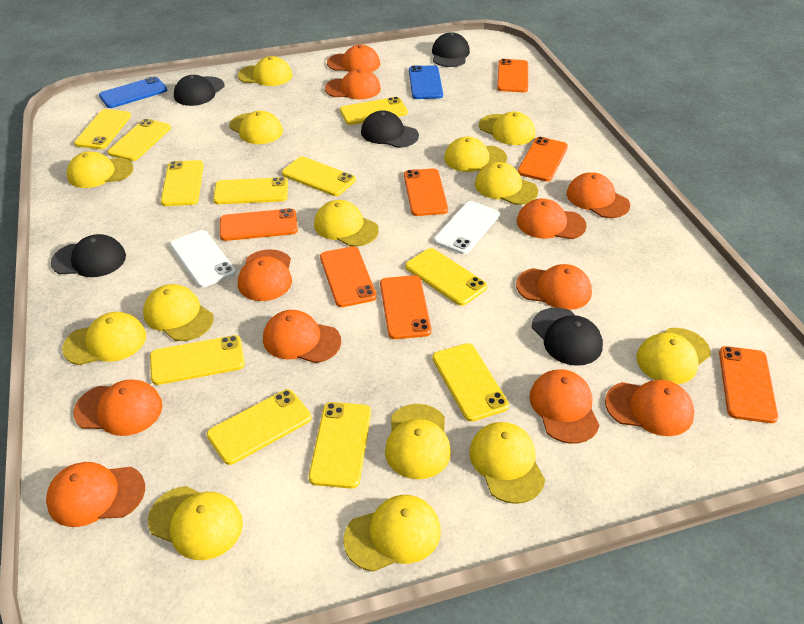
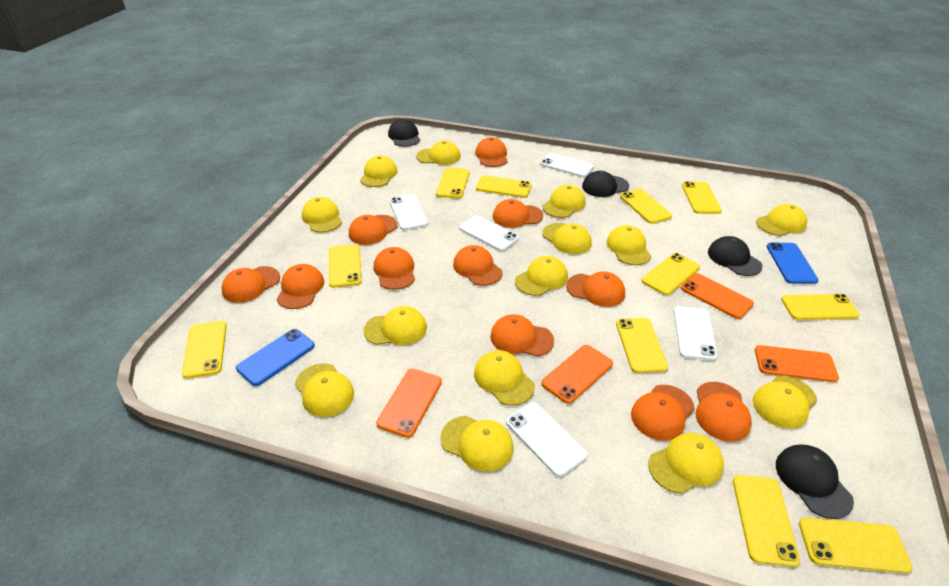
black cap: [51,234,126,277] [174,75,225,106] [361,110,419,148] [432,32,470,67] [532,308,603,366] = 5 -> [388,119,420,147] [582,171,629,197] [708,236,762,276] [776,444,854,519] = 4
orange phone: [220,208,298,241] [320,246,377,307] [380,275,432,339] [404,168,448,216] [497,59,528,92] [518,137,568,182] [719,346,778,423] = 7 -> [376,369,442,438] [541,345,613,404] [681,273,754,319] [755,345,839,382] = 4
white phone: [170,230,236,288] [434,201,500,254] = 2 -> [390,194,428,230] [459,216,519,251] [506,402,587,477] [540,153,594,177] [674,306,717,361] = 5

